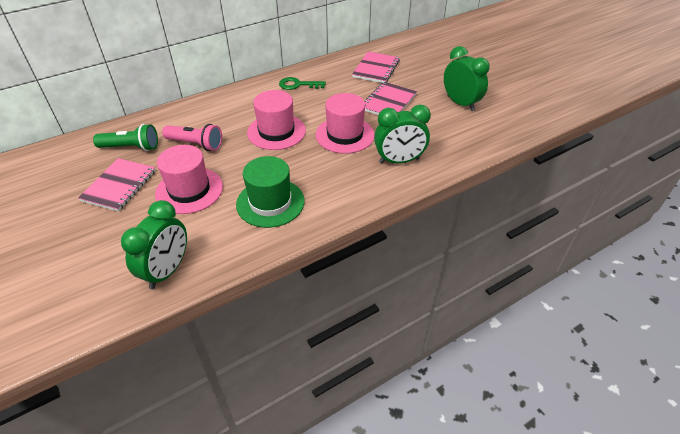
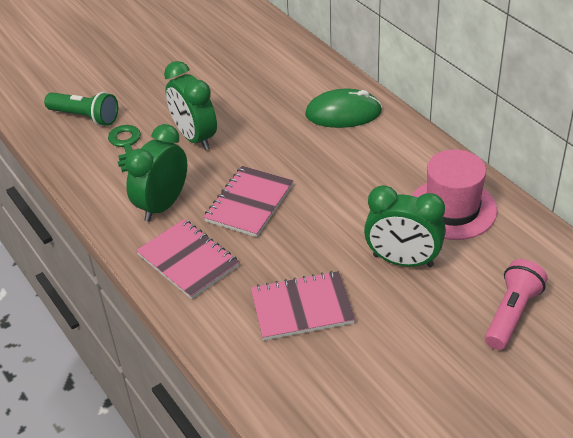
green hat: [236,156,305,228] = 1 -> none = 0
green mouse: none = 0 -> [305,89,382,128] = 1
pink hat: [155,145,223,214] [247,90,306,150] [316,93,374,154] = 3 -> [412,149,497,240] = 1

